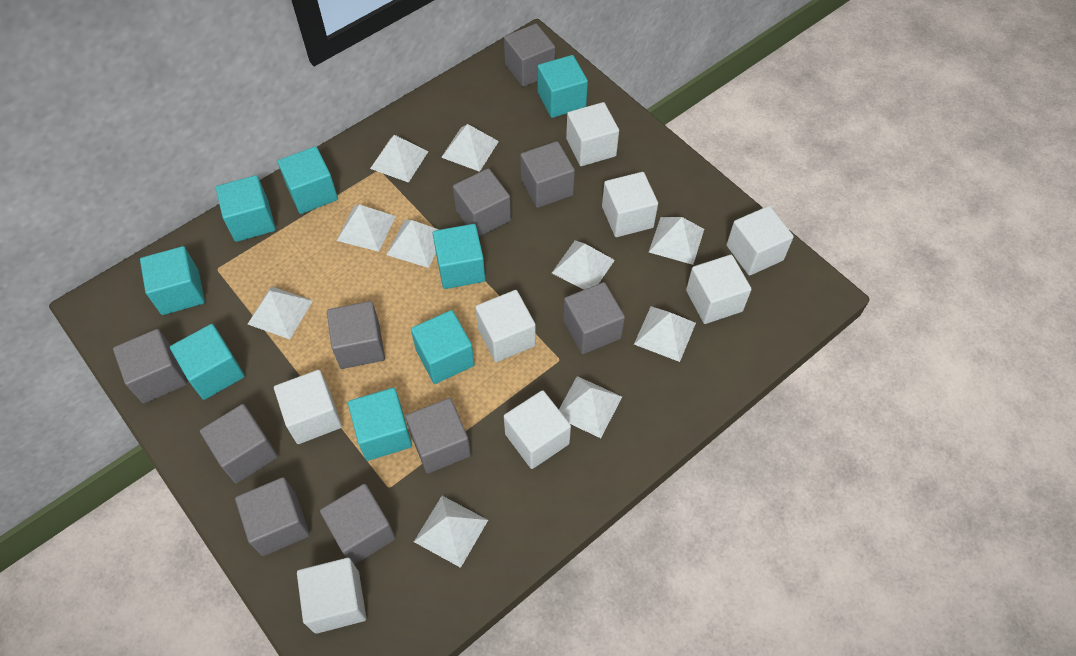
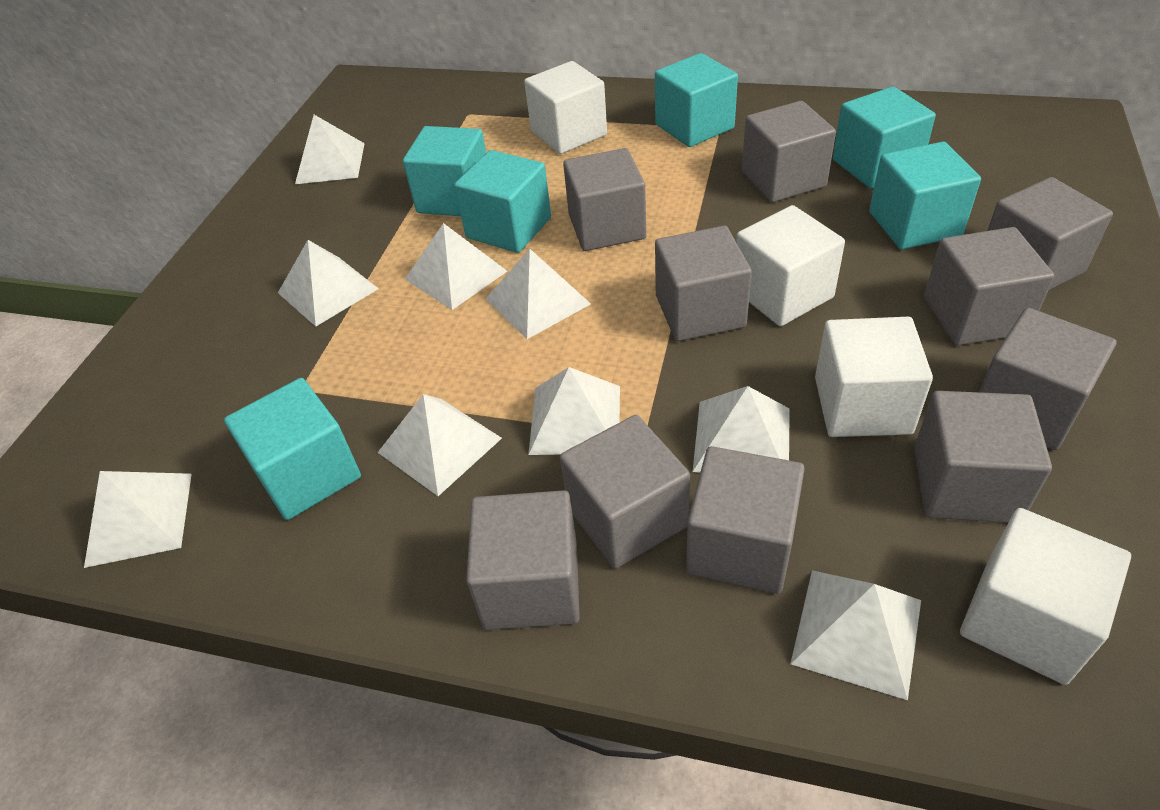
turquoise cube: [140,246,205,315] [170,324,245,400] [216,175,276,242] [278,146,338,214] [348,388,412,461] [411,310,475,384] [433,224,485,289] [538,55,588,118] = 8 -> [224,378,361,520] [403,126,486,216] [454,150,551,253] [655,53,738,147] [833,87,936,189] [869,142,981,249] = 6
white cube: [274,370,342,444] [297,558,366,634] [475,290,536,362] [504,390,571,469] [566,102,619,166] [602,172,658,237] [686,255,752,324] [727,206,794,276] = 8 -> [524,61,607,154] [736,205,845,326] [815,317,933,437] [960,508,1131,685] = 4
white pyramid: [248,286,313,339] [337,205,396,252] [370,135,429,183] [386,220,439,268] [414,496,488,568] [441,124,499,172] [552,240,615,290] [559,376,622,438] [634,306,696,362] [649,217,704,265] = 10 -> [84,471,192,568] [278,240,379,327] [295,115,365,184] [377,394,502,496] [405,223,507,310] [486,249,591,339] [528,367,620,455] [693,386,790,473] [791,570,921,700] = 9

